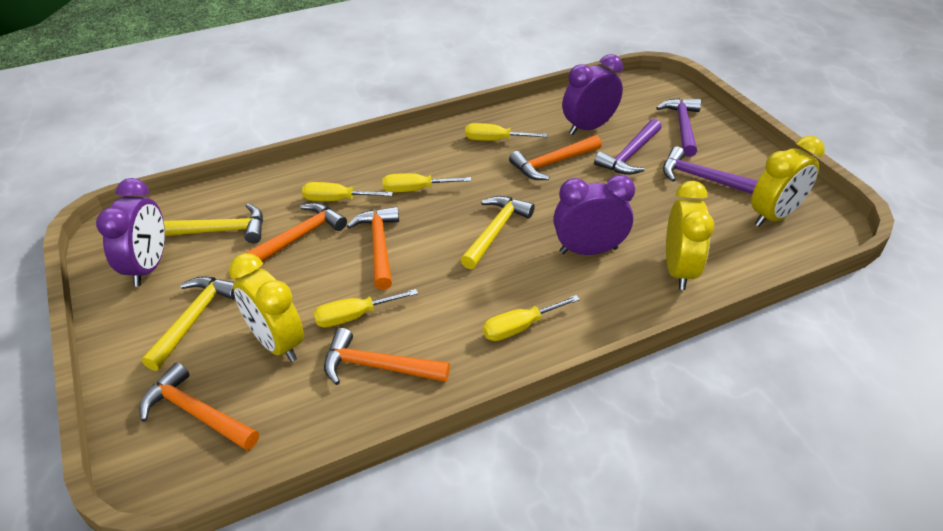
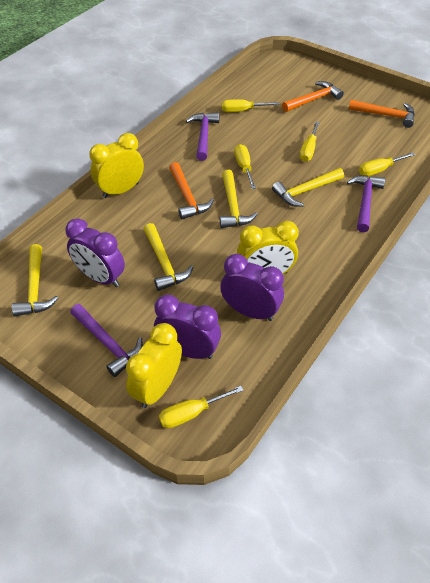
orange hammer: [139,362,259,451] [246,203,347,262] [324,328,450,385] [347,206,399,290] [509,135,602,180] = 5 -> [169,162,214,219] [282,81,344,112] [348,100,415,128] = 3
yellow hammer: [142,276,235,371] [164,203,263,243] [461,196,535,269] = 3 -> [12,244,58,316] [144,223,193,291] [220,170,258,228] [272,168,344,207] = 4

